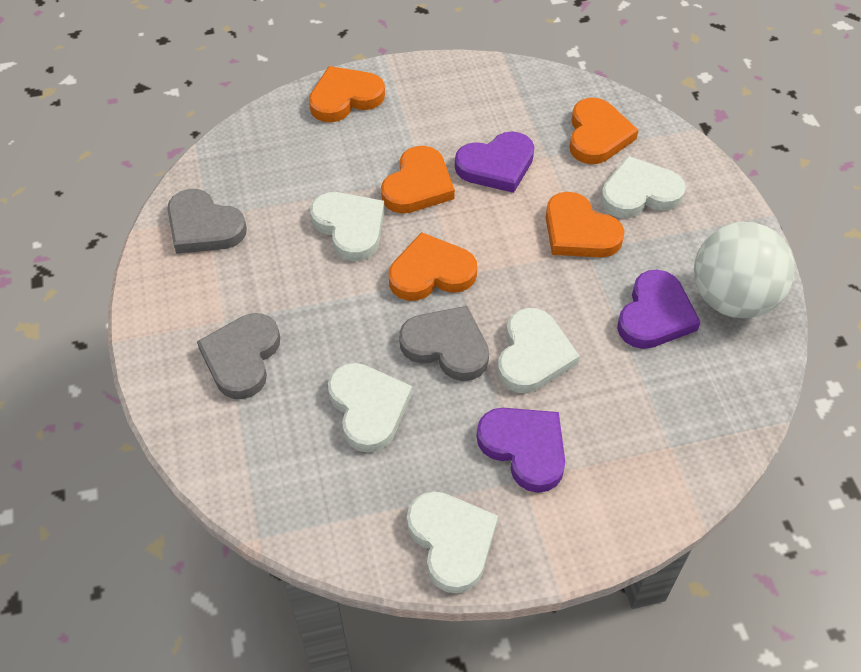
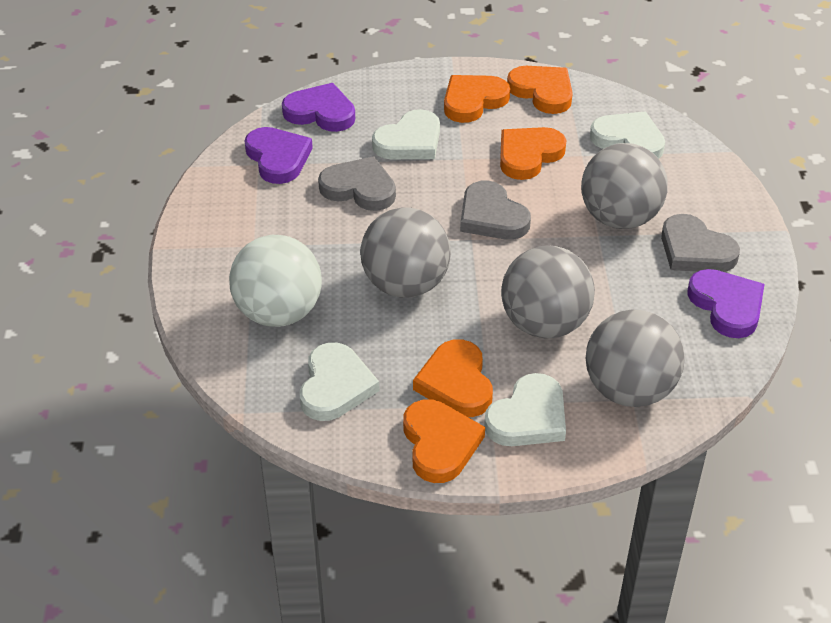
grey ball: none = 0 -> [360,208,451,298] [501,246,595,338] [581,143,668,229] [586,310,685,407] = 4
white heart: [310,192,385,261] [328,363,412,453] [407,491,498,594] [498,308,580,393] [601,156,686,218] = 5 -> [300,342,380,421] [372,109,440,159] [484,373,566,446] [590,111,665,159] = 4

